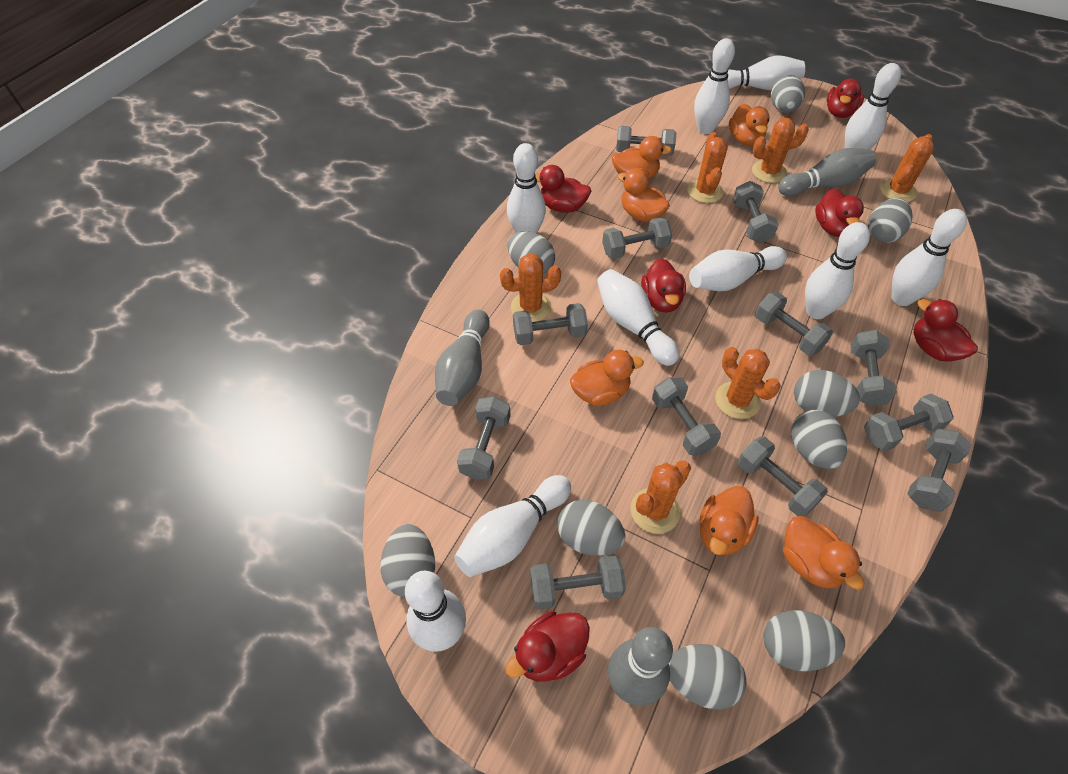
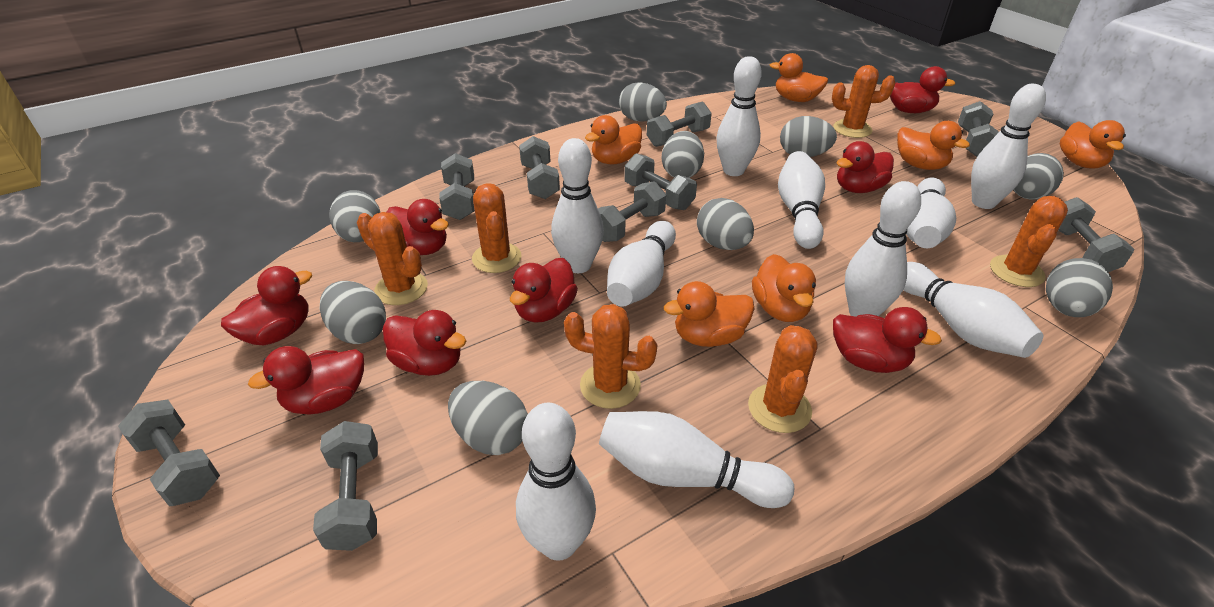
grey bowling pin: [435,310,490,406] [608,627,673,706] [778,148,876,196] = 3 -> none = 0
grey dumbbell: [457,396,511,480] [513,303,588,345] [530,554,626,609] [602,217,672,259] [616,126,677,156] [652,377,721,455] [733,181,779,243] [738,437,828,517] [755,292,833,356] [851,330,897,407] [864,394,954,451] [907,429,972,512] = 12 -> [118,400,220,506] [313,421,378,551] [439,153,475,220] [519,136,560,199] [598,181,666,242] [624,153,697,210] [647,101,712,147] [958,101,999,157] [1058,197,1134,272] = 9
red duck: [505,611,590,682] [535,165,591,213] [641,258,686,312] [815,188,864,237] [827,79,864,118] [913,299,978,362] = 6 -> [221,266,312,345] [248,346,364,415] [383,310,466,376] [387,199,449,255] [510,258,578,323] [833,307,942,373] [837,141,894,193] [890,66,955,113] = 8

